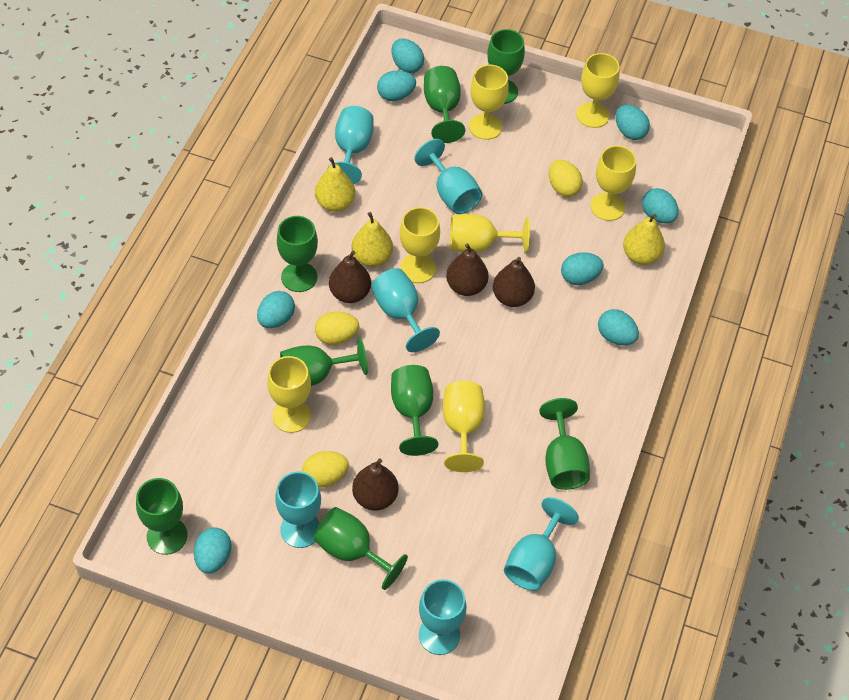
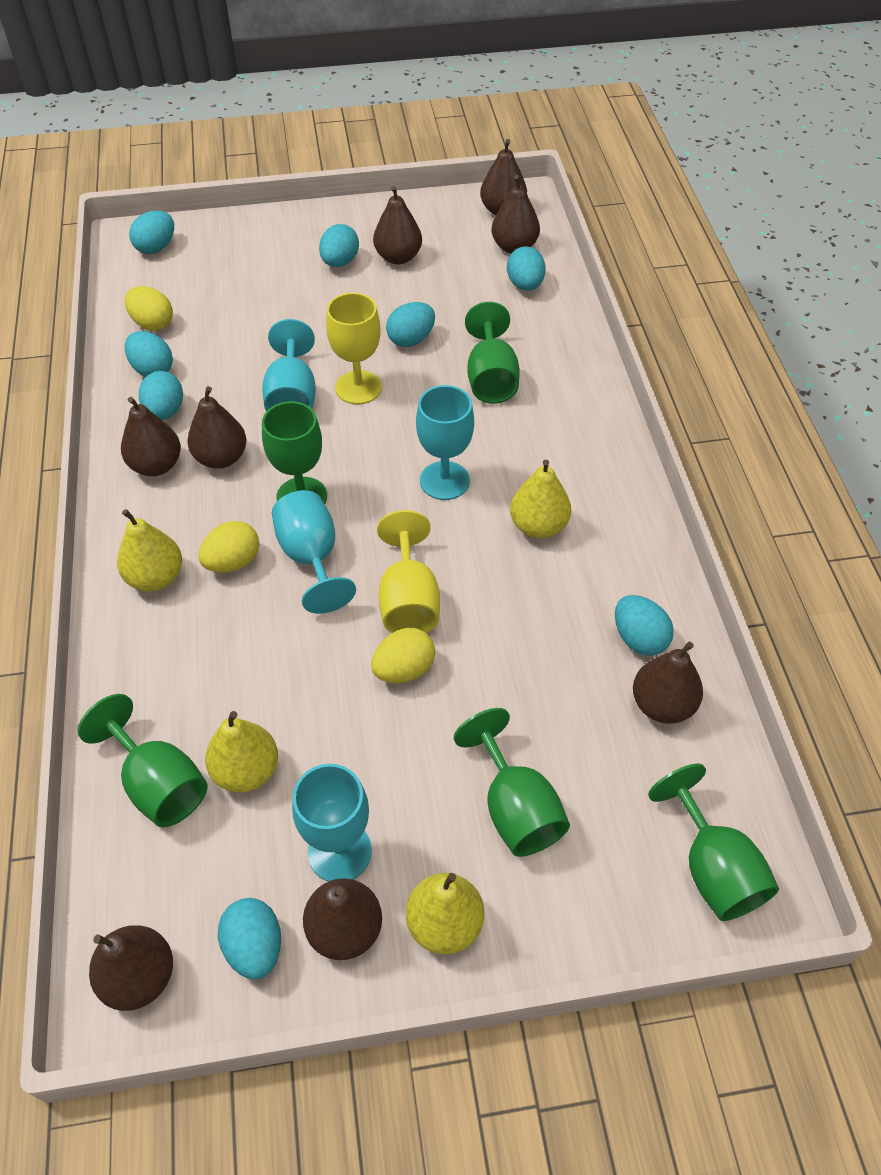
brown pear: [329,251,371,303] [352,458,398,511] [446,243,488,296] [493,257,535,307] = 4 -> [89,925,173,1011] [121,397,181,476] [187,386,246,469] [303,878,382,960] [373,186,422,264] [480,139,527,215] [491,175,540,254] [633,642,703,724] = 8
green goblet: [136,478,188,555] [277,216,318,292] [280,338,368,386] [313,507,408,590] [391,365,438,456] [424,66,465,143] [487,29,525,104] [539,398,590,490] = 8 -> [78,694,208,827] [262,401,327,504] [454,708,570,857] [465,302,520,404] [648,764,779,921] = 5
turquoise goblet: [275,472,321,548] [329,106,374,184] [371,268,440,352] [415,139,482,214] [419,579,467,655] [504,497,579,591] = 6 -> [262,319,316,411] [272,490,356,614] [292,764,372,882] [416,385,474,500] = 4
yellow goblet: [267,356,311,433] [400,207,440,283] [443,381,485,472] [450,214,530,253] [469,65,509,140] [576,53,620,128] [591,146,636,221] = 7 -> [326,293,382,405] [377,510,440,633] = 2
yellow pear: [315,157,355,212] [351,212,393,267] [623,214,665,265] = 3 -> [117,509,182,591] [205,711,278,793] [406,873,484,954] [510,459,571,538] = 4

